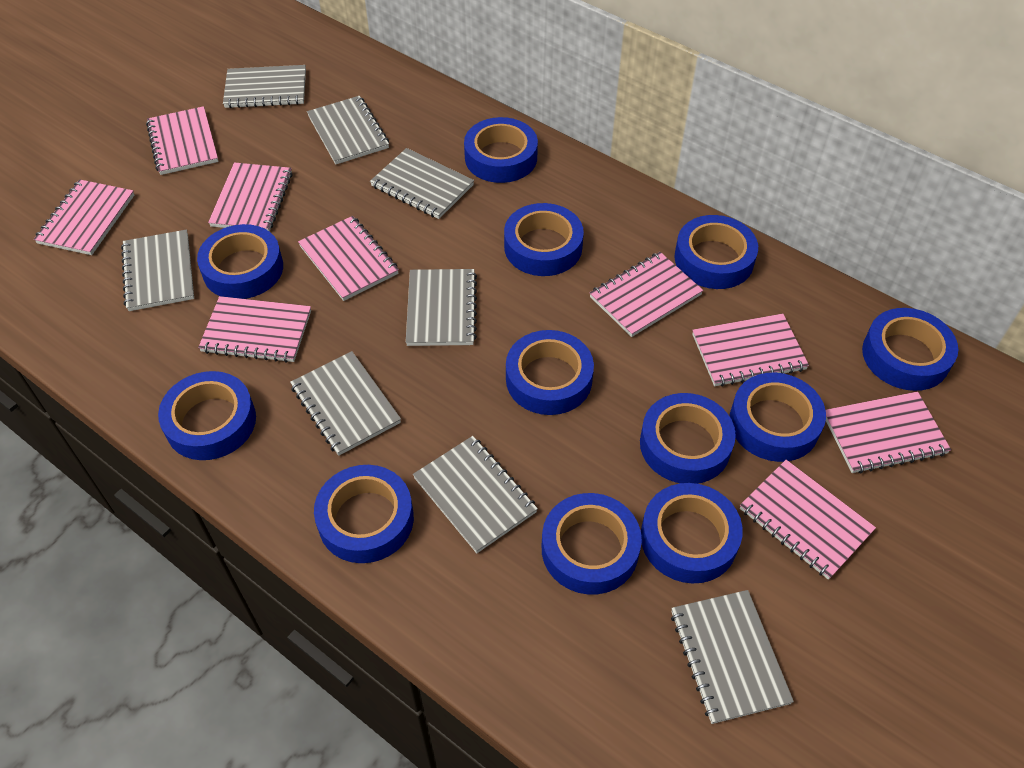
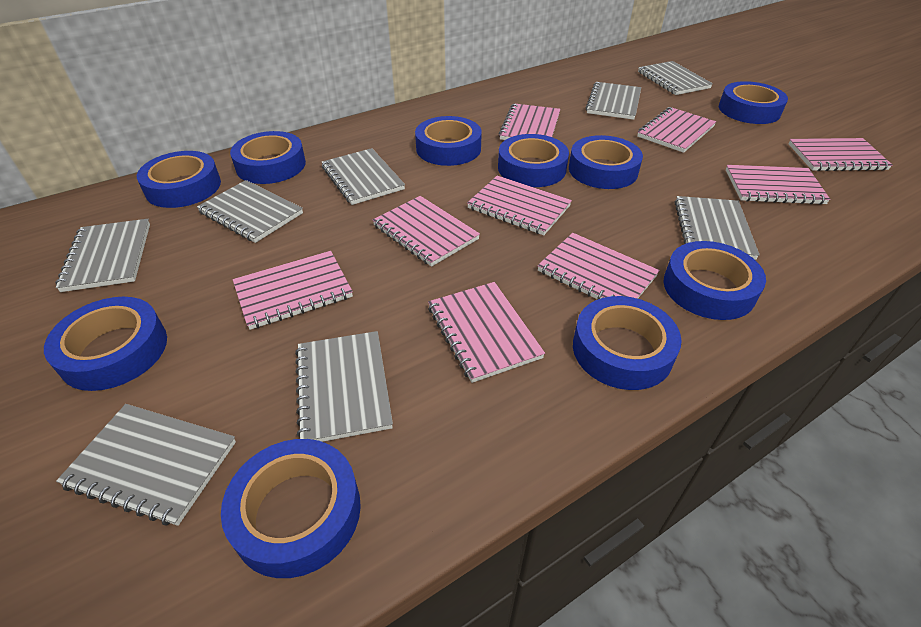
blue tape: [158,371,256,460] [197,224,283,299] [314,465,414,563] [464,117,538,183] [504,203,584,276] [506,330,594,415] [542,493,642,595] [640,393,736,484] [641,483,743,584] [674,215,758,289] [730,373,826,462] [862,308,958,391] = 12 -> [44,297,167,391] [137,151,221,208] [221,439,361,578] [230,131,306,184] [415,116,482,166] [498,134,569,187] [569,135,643,189] [573,296,682,390] [663,241,766,320] [719,81,788,124] = 10

